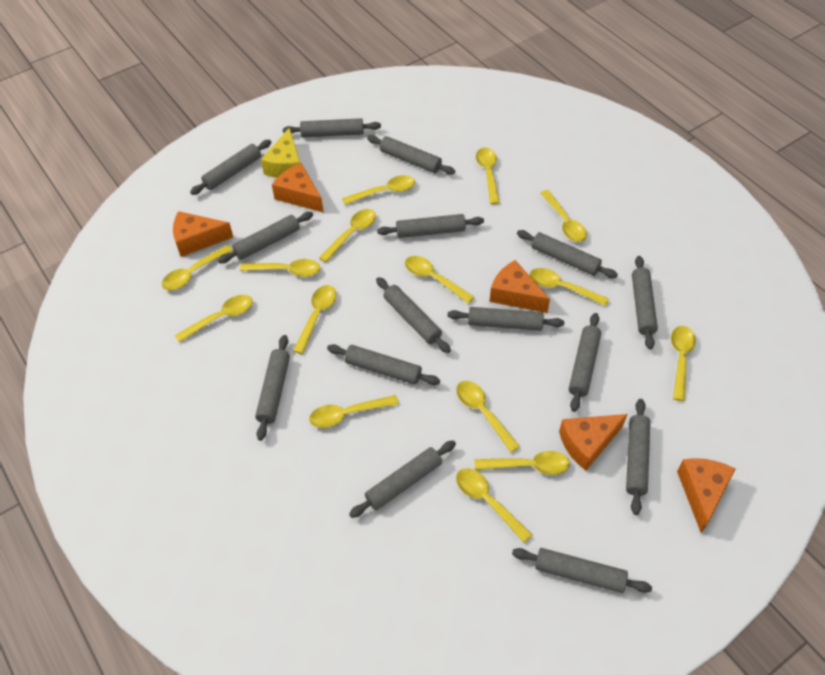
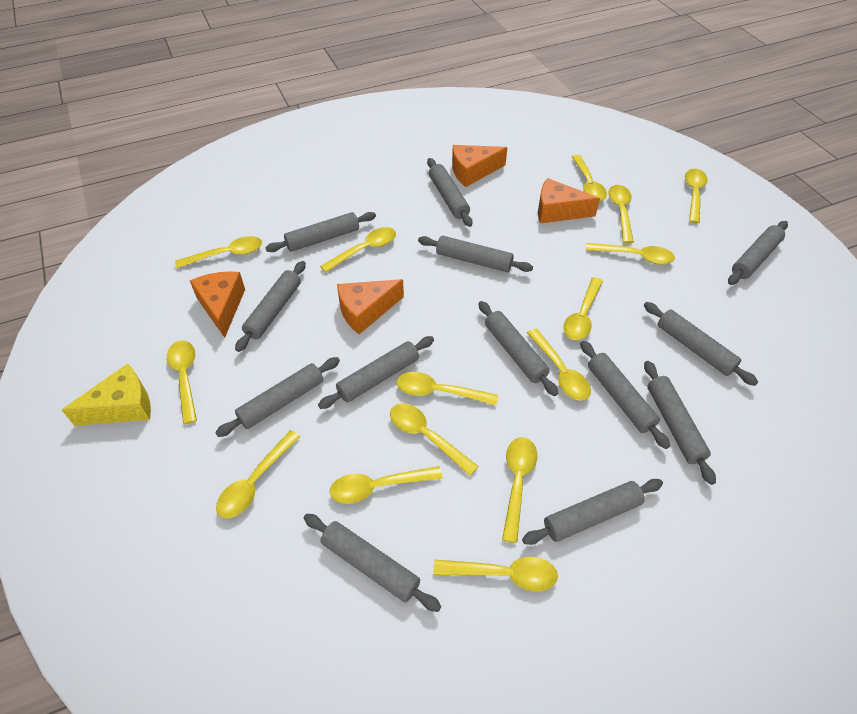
grey rolling pin: [190,140,271,195] [218,212,313,263] [255,335,290,441] [283,118,381,137] [327,344,440,385] [349,440,456,518] [367,135,455,175] [376,277,451,353] [377,214,484,238] [448,307,564,331] [512,548,652,593] [517,230,618,278] [569,313,601,412] [626,399,650,515] [632,256,658,350] = 15 -> [215,357,340,437] [235,261,306,352] [266,212,376,252] [304,514,441,612] [318,336,434,409] [418,236,533,272] [427,158,473,227] [478,301,558,396] [522,479,663,545] [580,341,670,449] [644,302,758,386] [644,361,716,485] [728,221,788,285] = 13
orange cheese: [173,211,233,257] [272,163,324,213] [490,260,550,313] [559,414,627,470] [677,458,735,533] = 5 -> [190,271,245,338] [337,279,404,334] [452,145,507,187] [538,178,600,224] = 4

